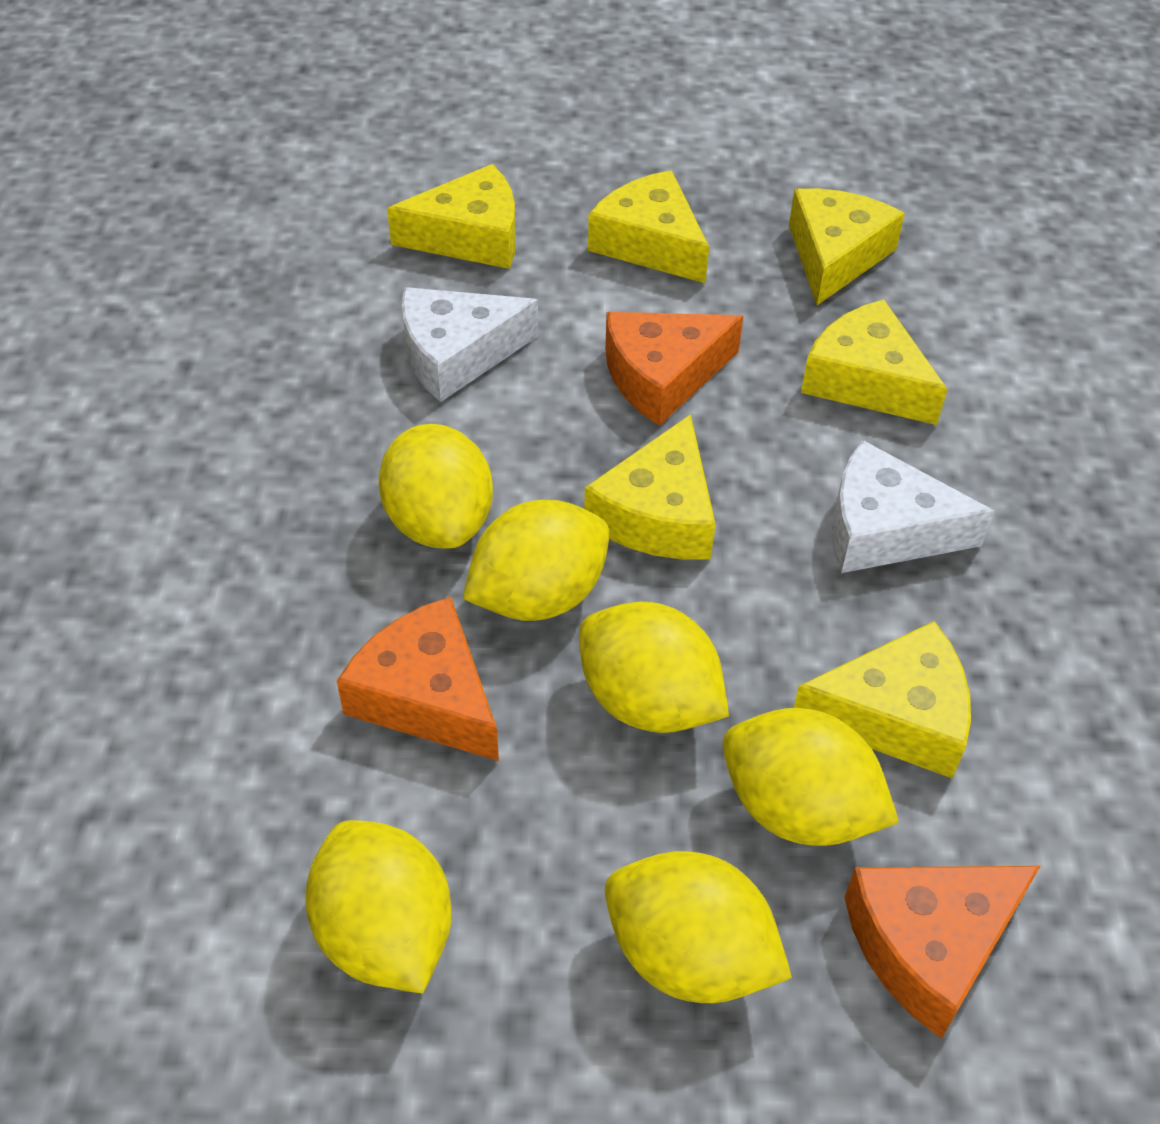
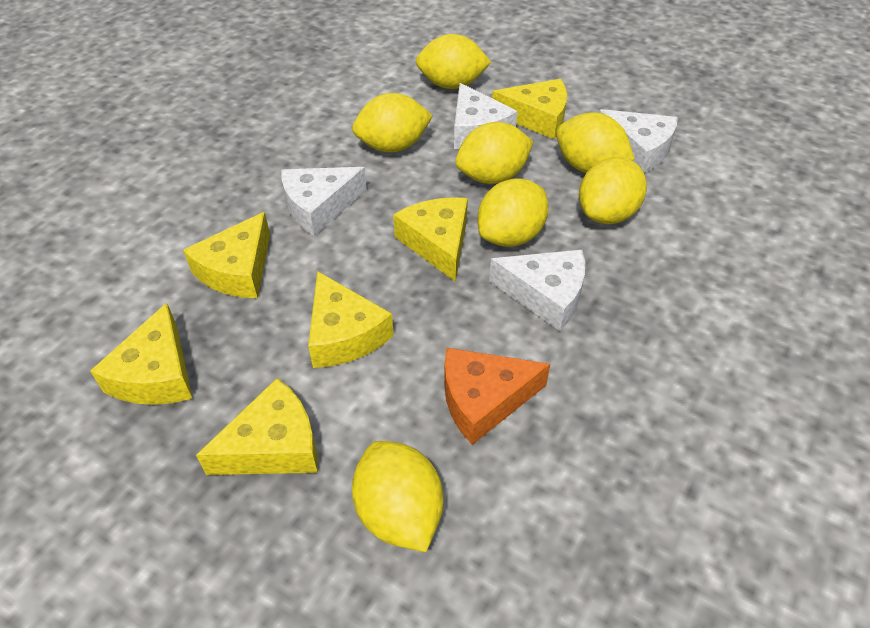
orange cheese: [337,597,499,761] [605,312,743,426] [844,866,1040,1039] = 3 -> [444,348,550,445] = 1
white cheese: [402,287,538,402] [832,440,995,573] = 2 -> [281,167,367,236] [454,83,517,149] [489,250,585,331] [599,109,678,173] = 4
yellow lemon: [305,820,452,993] [379,424,493,549] [463,500,610,621] [579,601,729,733] [605,851,792,1003] [722,708,899,846] = 6 -> [352,93,433,153] [352,441,443,552] [416,34,491,89] [455,122,534,184] [478,178,549,247] [556,112,635,173] [579,157,647,224] = 7

